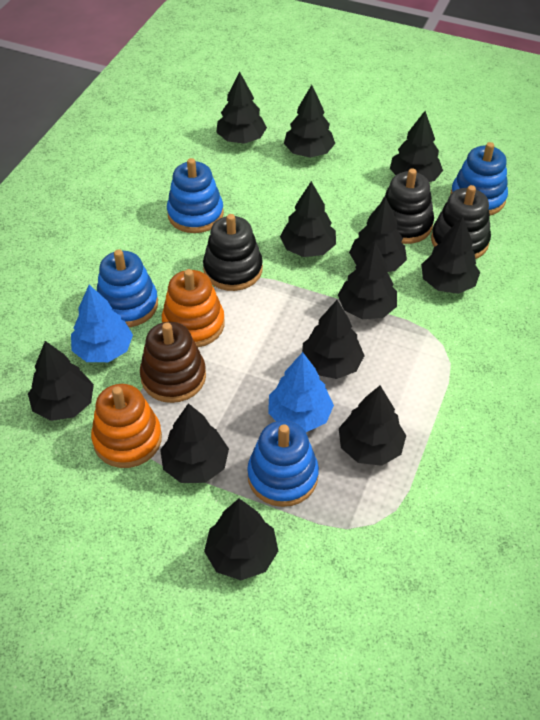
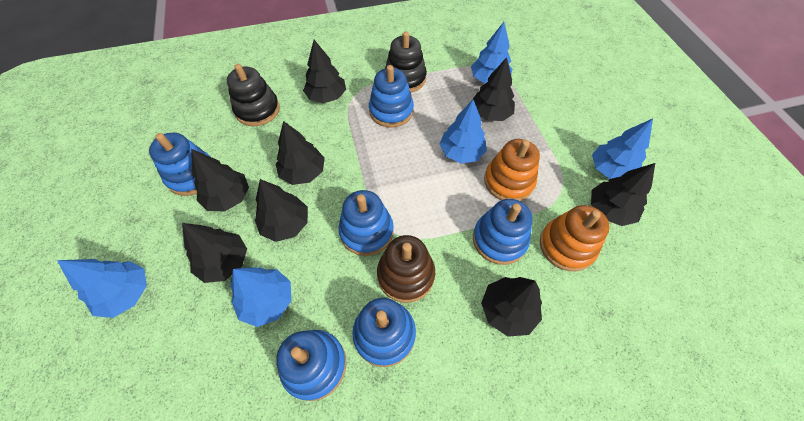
black stacking toy: [203,214,263,291] [382,168,434,244] [431,185,491,259] = 3 -> [227,64,280,126] [385,31,427,93] = 2
black tree: [28,341,94,421] [160,403,229,483] [204,499,278,580] [216,71,267,144] [280,181,336,257] [284,85,335,158] [302,300,365,379] [338,242,397,319] [339,385,406,466] [349,197,407,272] [390,111,443,182] [421,216,480,294] = 12 -> [182,223,247,283] [191,149,249,212] [255,179,308,242] [276,121,325,185] [303,40,346,103] [472,58,515,121] [481,277,542,337] [591,163,655,226] = 8
blue stacking toy: [97,249,158,327] [167,158,224,233] [247,420,319,507] [451,142,508,216] = 4 -> [149,133,211,196] [276,330,347,401] [338,190,394,256] [352,298,416,367] [369,65,414,128] [473,199,533,265] = 6
blue tree: [71,285,133,362] [268,352,334,432] = 2 -> [57,259,147,318] [230,267,292,327] [439,100,487,163] [471,22,512,83] [592,119,653,179] = 5

